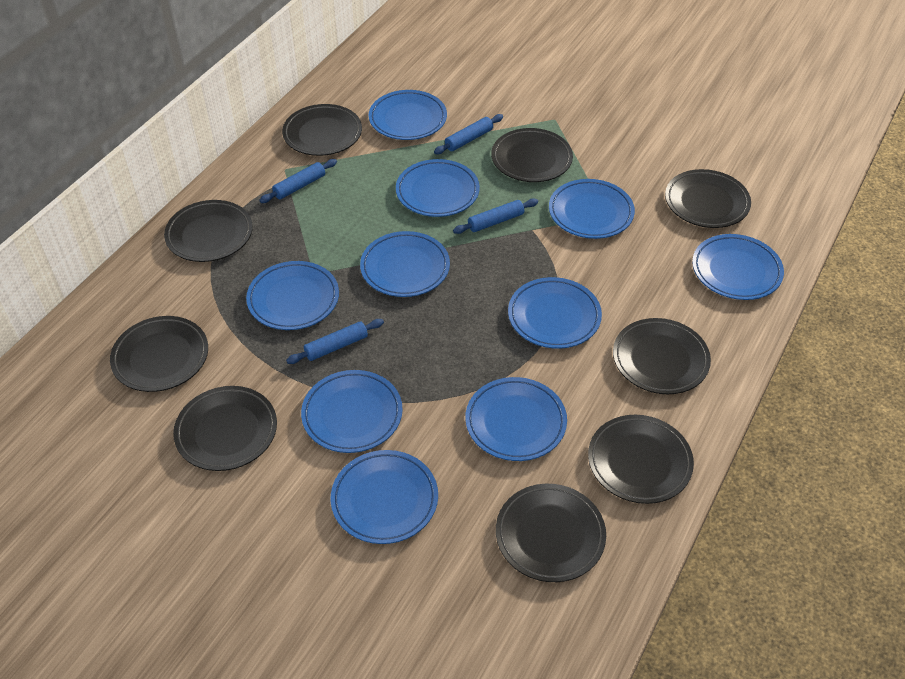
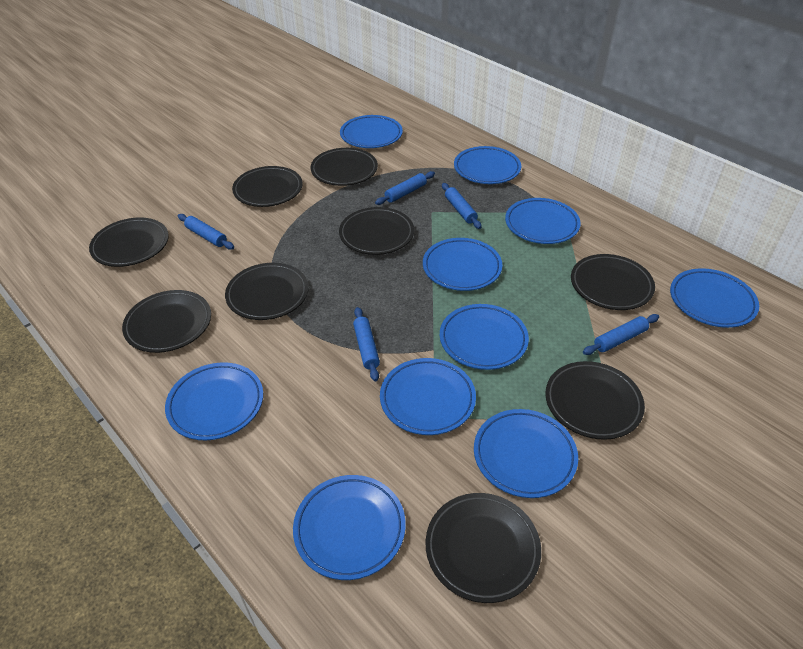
blue rolling pin: [259,159,337,203] [286,319,384,364] [434,114,503,154] [453,198,538,234] = 4 -> [178,214,234,250] [353,307,380,381] [375,171,435,205] [442,183,482,229] [583,314,659,355] = 5

